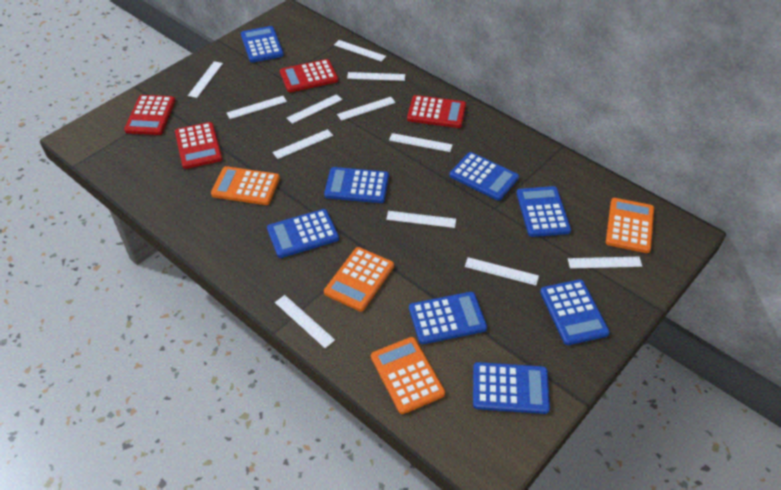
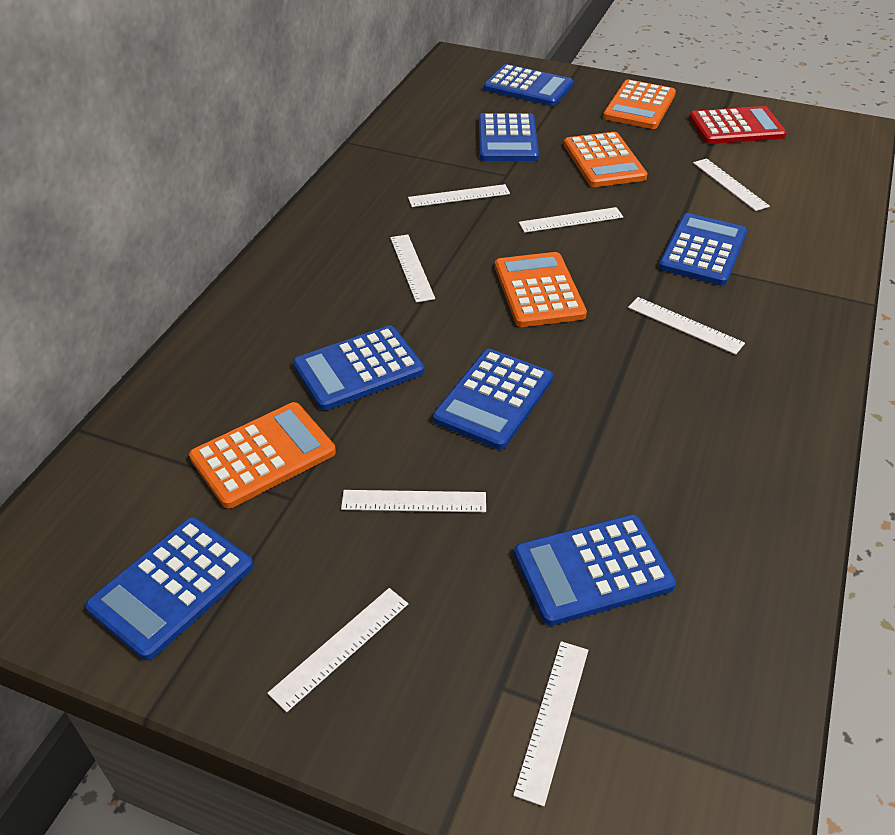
blue calculator: [241,26,284,63] [267,209,339,258] [324,167,389,203] [409,292,487,344] [450,152,519,201] [473,362,550,414] [516,186,571,237] [540,279,610,345] = 8 -> [85,517,254,661] [293,326,424,410] [433,349,553,450] [479,113,539,161] [484,64,573,106] [514,515,676,626] [659,213,747,286] = 7
red calculator: [124,95,176,135] [175,122,222,169] [280,59,338,92] [407,95,466,128] = 4 -> [689,106,787,144] = 1
white ruler: [188,61,223,98] [227,96,287,119] [273,129,333,159] [275,295,335,348] [287,94,342,124] [334,40,386,62] [337,97,396,121] [347,72,405,81] [386,211,456,228] [389,133,453,152] [465,257,539,285] [568,257,642,269] = 12 -> [267,588,408,712] [341,490,486,512] [390,234,435,303] [408,184,510,207] [513,641,588,807] [519,207,623,233] [628,297,745,355] [693,158,770,211] = 8

